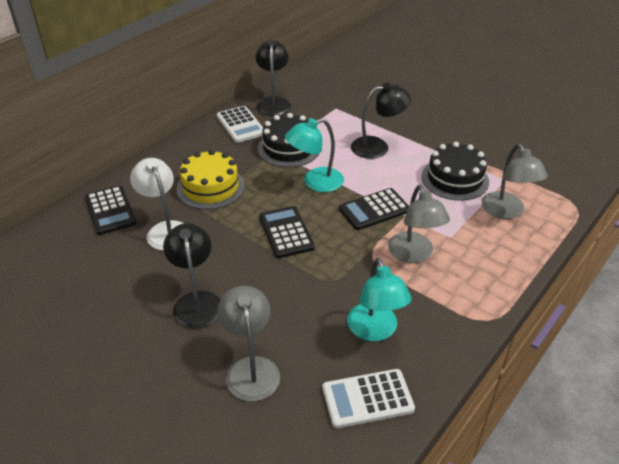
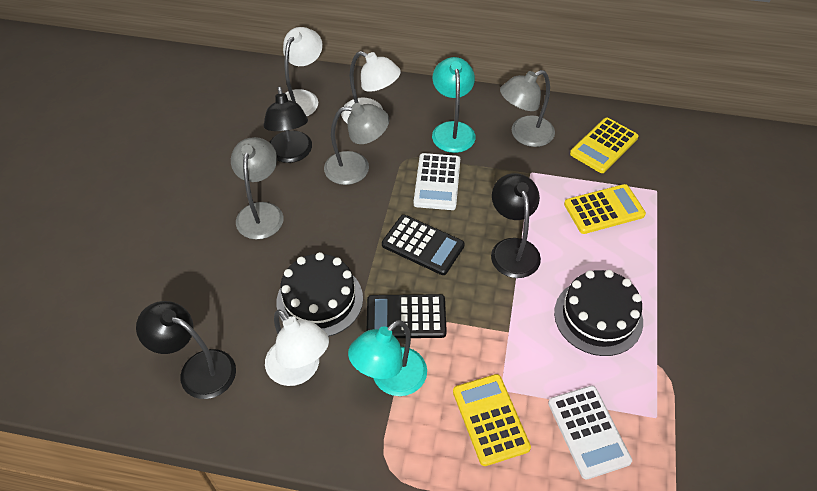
black calculator: [85,186,136,235] [259,206,315,258] [339,188,409,230] = 3 -> [367,294,447,338] [382,215,465,275] = 2
white lamp: [130,158,184,251] = 1 -> [265,309,329,386] [283,27,323,116] [341,51,401,123] = 3
yellow cake: [176,149,245,210] = 1 -> none = 0
yellow calculator: none = 0 -> [453,374,531,466] [564,184,646,234] [570,118,639,173] = 3

